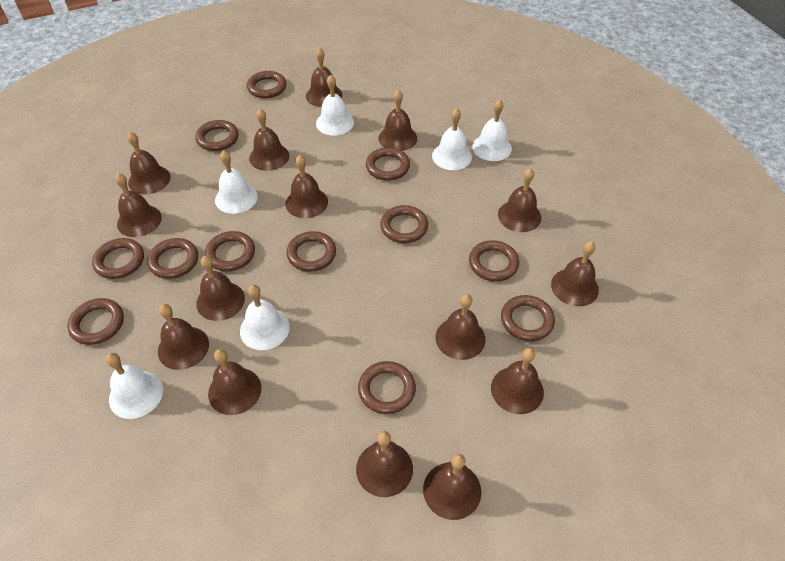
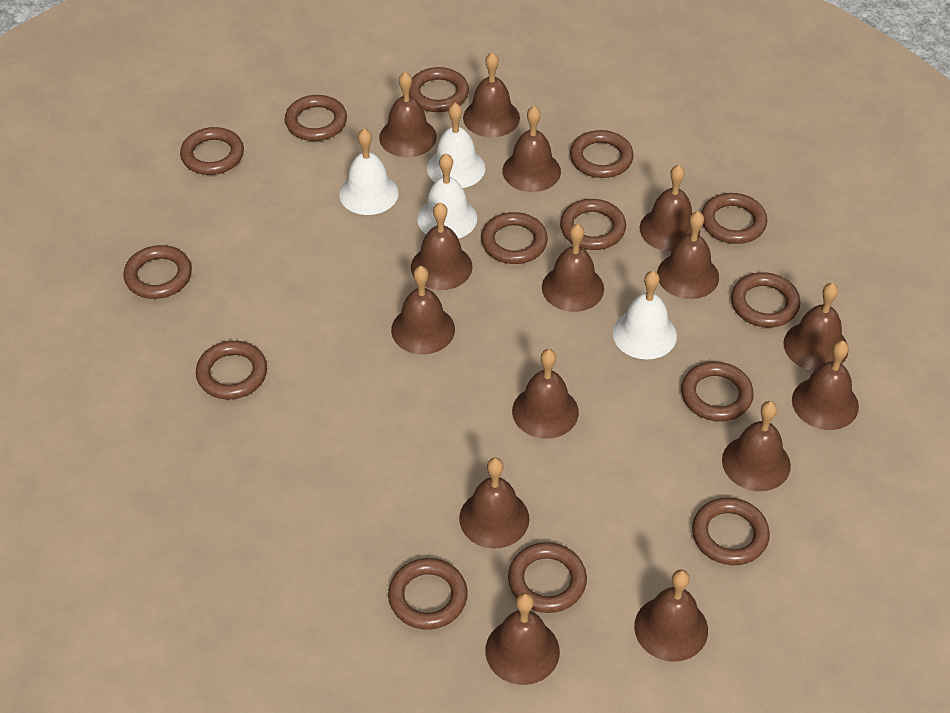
brown ring: [67,298,124,345] [92,238,144,279] [147,238,198,279] [195,120,239,151] [205,231,255,271] [247,71,287,98] [287,231,336,272] [358,361,416,414] [366,147,410,181] [380,205,428,243] [469,240,519,282] [501,295,555,341] = 12 -> [124,245,192,299] [180,127,244,175] [196,341,267,399] [285,95,347,141] [388,558,468,630] [409,67,469,112] [481,212,548,264] [508,542,587,613] [560,199,626,250] [570,130,634,178] [681,361,754,422] [692,497,770,565] [702,193,767,244] [731,272,800,327] = 14
white bell: [106,353,163,419] [215,150,258,214] [240,285,290,350] [316,75,354,136] [432,108,472,170] [472,99,512,161] = 6 -> [339,128,399,215] [417,153,477,239] [427,103,485,188] [613,271,677,360] = 4

